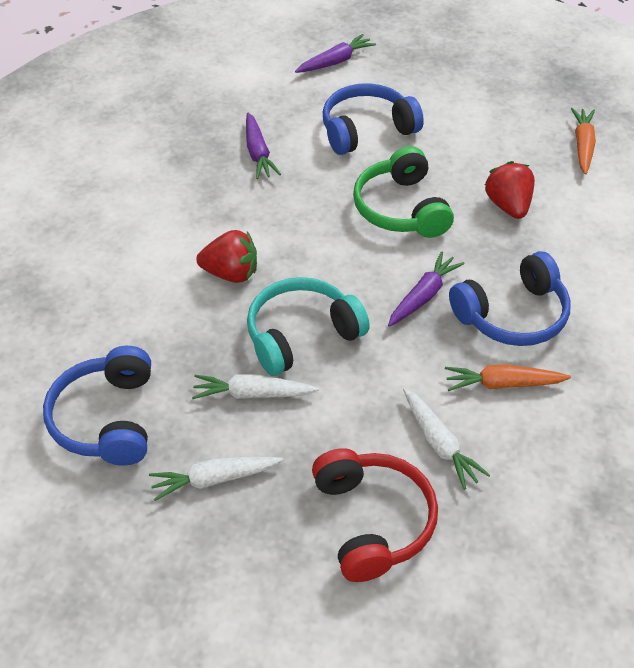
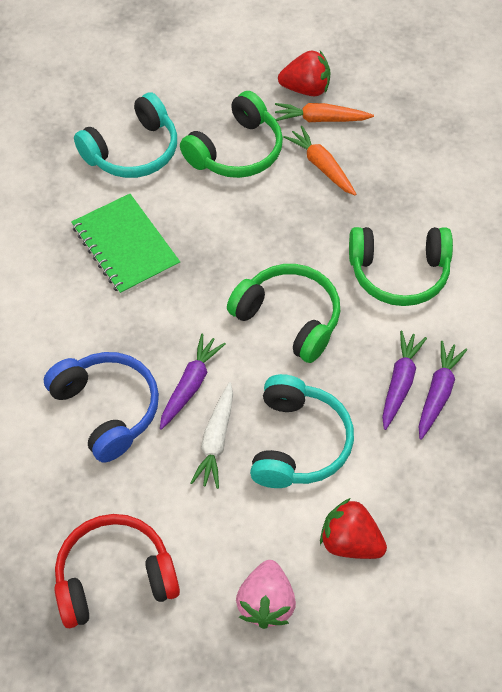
blue headphones: [43,346,151,465] [323,83,424,155] [449,251,571,346] = 3 -> [44,352,159,463] = 1
green headphones: [353,146,454,238] = 1 -> [180,91,283,178] [227,264,340,363] [349,227,453,306] = 3
green notebook: none = 0 -> [71,194,180,295] = 1
pink strawberry: none = 0 -> [236,560,296,629] = 1
turquoise headphones: [247,277,370,376] = 1 -> [74,92,177,178] [250,374,354,488] = 2
white carrot: [149,457,284,501] [192,374,319,399] [403,388,490,490] = 3 -> [190,382,233,489] = 1

